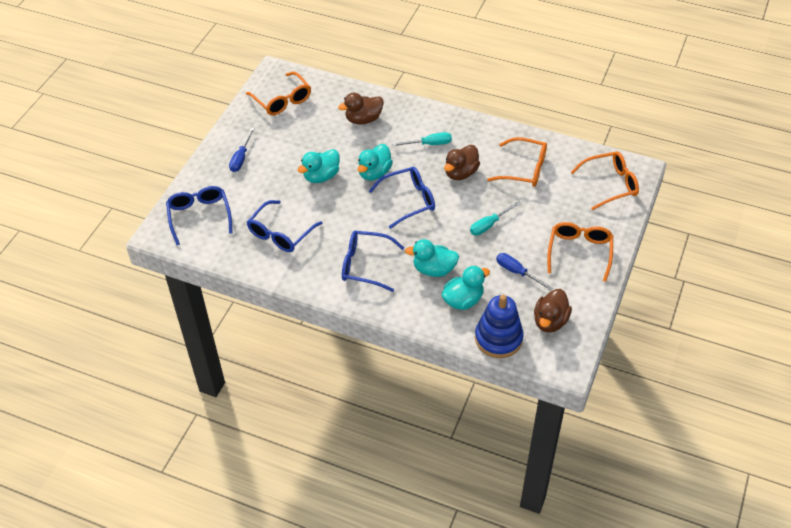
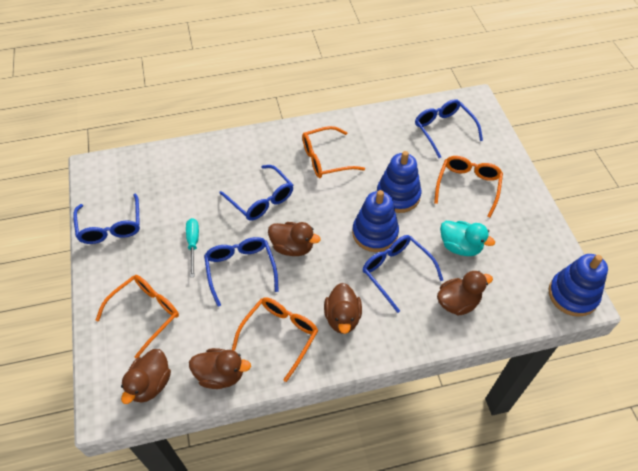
blue glasses: [166,186,233,245] [247,200,323,252] [342,231,404,292] [369,167,435,229] = 4 -> [73,193,140,244] [204,237,279,307] [220,165,293,221] [362,235,443,313] [415,99,483,158] = 5
blue screwdriver: [229,128,254,172] [496,253,554,291] = 2 -> none = 0
blue stacking toy: [475,295,524,358] = 1 -> [352,190,399,252] [377,151,421,213] [549,254,608,317] = 3
brown duck: [338,93,384,125] [444,145,480,180] [534,289,572,333] = 3 -> [121,349,171,404] [189,348,251,389] [268,222,321,256] [324,283,362,334] [437,271,493,316] = 5
turquoise duck: [298,149,340,183] [357,144,393,181] [405,239,459,277] [442,266,490,310] = 4 -> [440,221,495,256] = 1
turquoise screwdriver: [392,132,452,146] [470,201,521,236] = 2 -> [186,218,199,277] = 1

